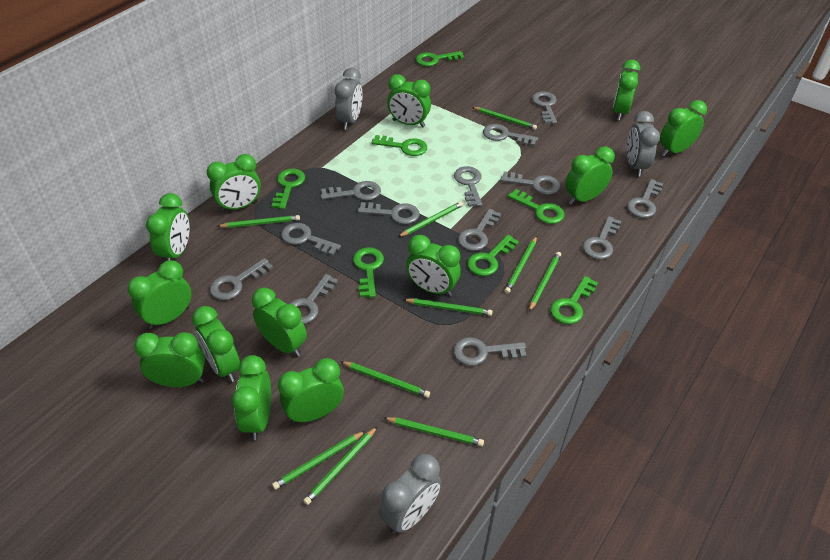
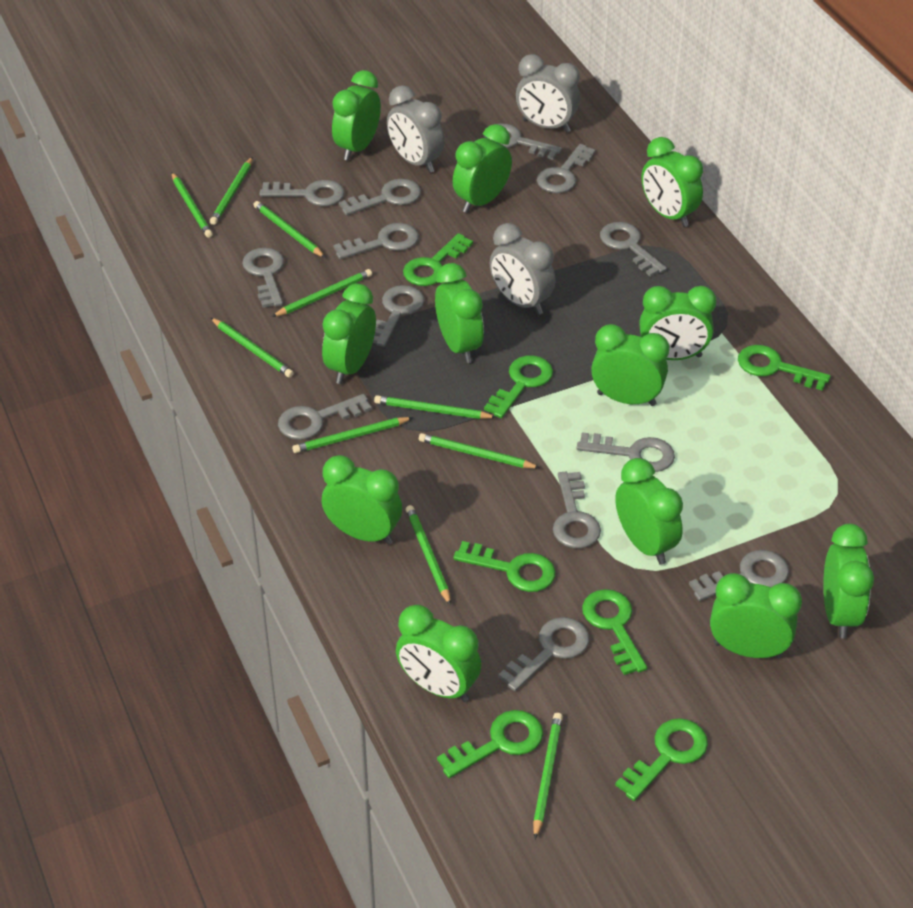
green clock: [127,260,192,329] [134,332,205,387] [146,193,190,261] [192,306,240,382] [206,154,261,212] [232,355,271,440] [252,288,307,357] [278,358,344,423] [387,74,431,127] [406,235,461,296] [565,147,615,205] [613,60,640,121] [660,100,707,157] = 13 -> [322,283,376,384] [322,455,402,545] [332,70,381,161] [396,605,481,702] [435,263,484,363] [453,124,512,213] [591,324,669,406] [615,458,683,565] [639,286,716,360] [642,137,703,227] [710,573,802,658] [823,524,874,638] = 12

